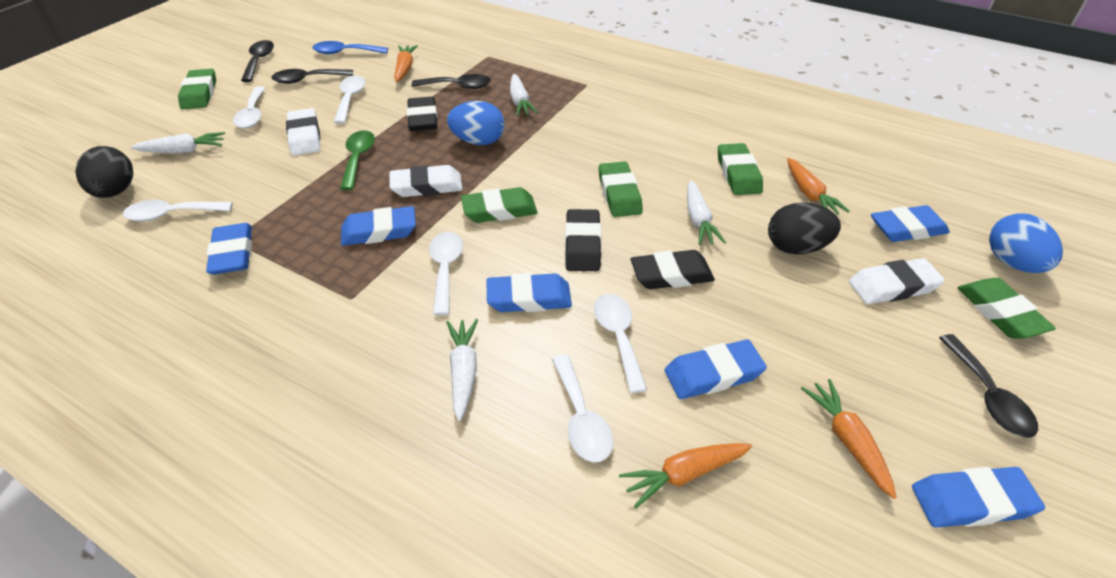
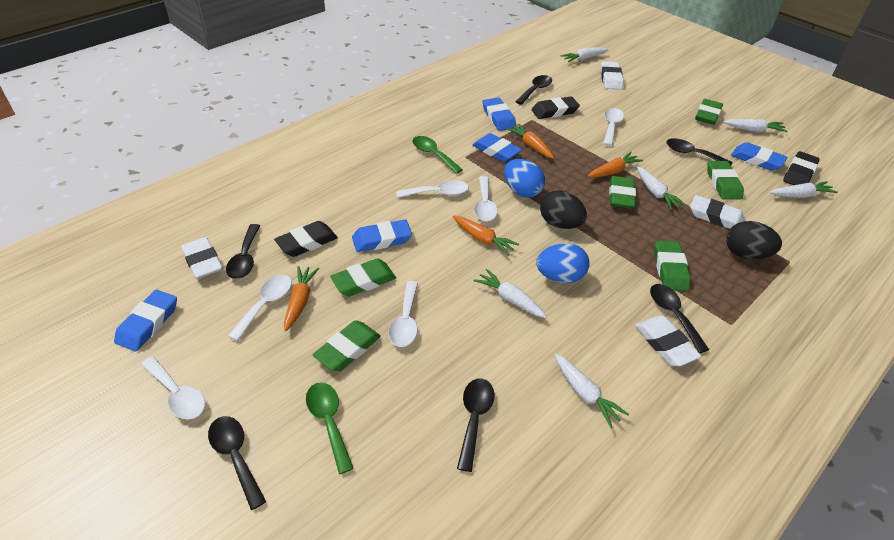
black spoon: [241,40,274,82] [272,69,353,84] [411,74,491,89] [939,334,1038,438] = 4 -> [208,416,266,510] [226,224,260,279] [457,378,495,472] [515,75,552,105] [650,284,709,353] [666,138,733,165] = 6
blue eraser: [206,223,252,275] [341,206,416,246] [486,273,572,312] [664,340,767,399] [871,205,950,242] [912,467,1045,528] = 6 -> [114,290,177,351] [352,219,412,252] [472,133,522,162] [483,97,516,131] [731,142,788,171] = 5
blue spoon: [313,41,388,54] = 1 -> none = 0
green eraser: [178,69,216,109] [461,187,538,223] [599,161,643,217] [718,143,763,195] [958,278,1056,339] = 5 -> [313,320,381,371] [330,258,396,296] [609,176,636,209] [654,241,691,291] [695,99,723,125] [707,161,744,200] = 6
green spoon: [340,130,375,190] = 1 -> [306,382,354,474] [412,136,463,174] = 2
white carrot: [131,132,225,153] [446,319,478,421] [510,74,538,116] [687,180,726,245] = 4 -> [474,269,547,318] [554,353,629,428] [561,47,608,62] [637,166,686,210] [723,119,788,132] [770,181,838,198] = 6
white eraser: [286,108,320,156] [390,165,462,197] [849,258,945,304] = 3 -> [181,237,223,279] [600,61,624,90] [635,316,701,366] [690,195,745,229] = 4

